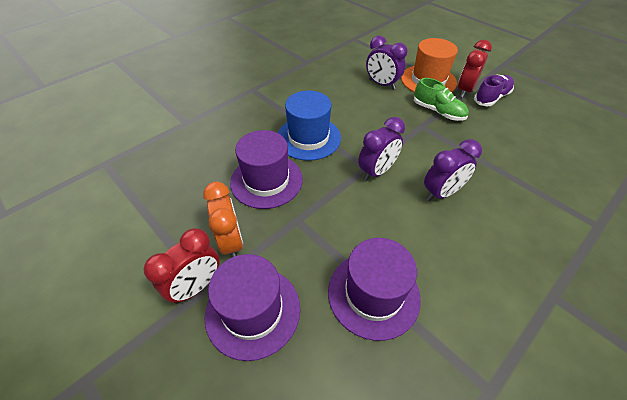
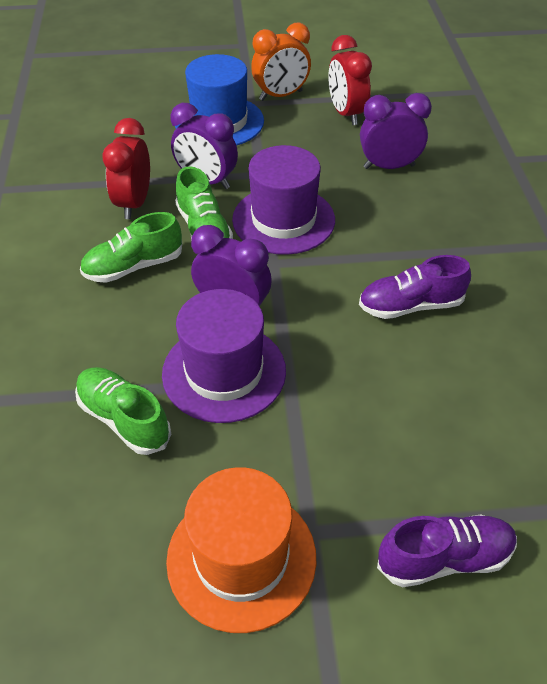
green shoe: [414,78,469,121] = 1 -> [75,367,171,455] [80,212,182,283] [175,166,233,239] = 3
purple hat: [205,254,300,361] [230,130,303,209] [328,238,421,341] = 3 -> [162,289,286,423] [232,145,335,255] = 2
purple shoe: [474,75,514,106] = 1 -> [359,255,471,319] [377,515,517,587] = 2

